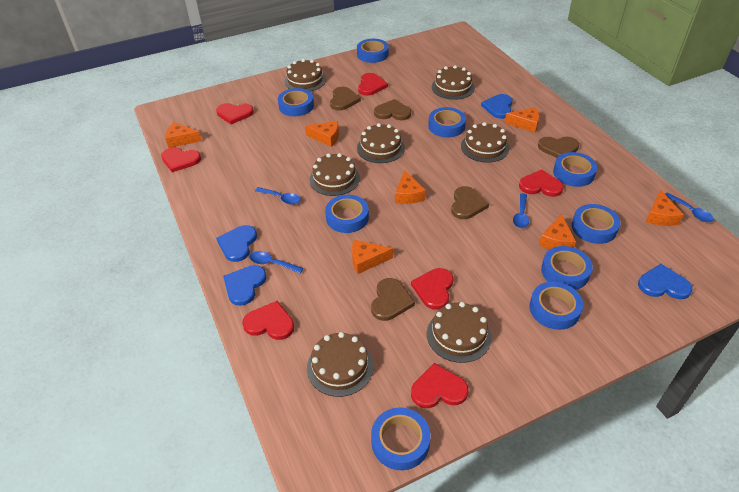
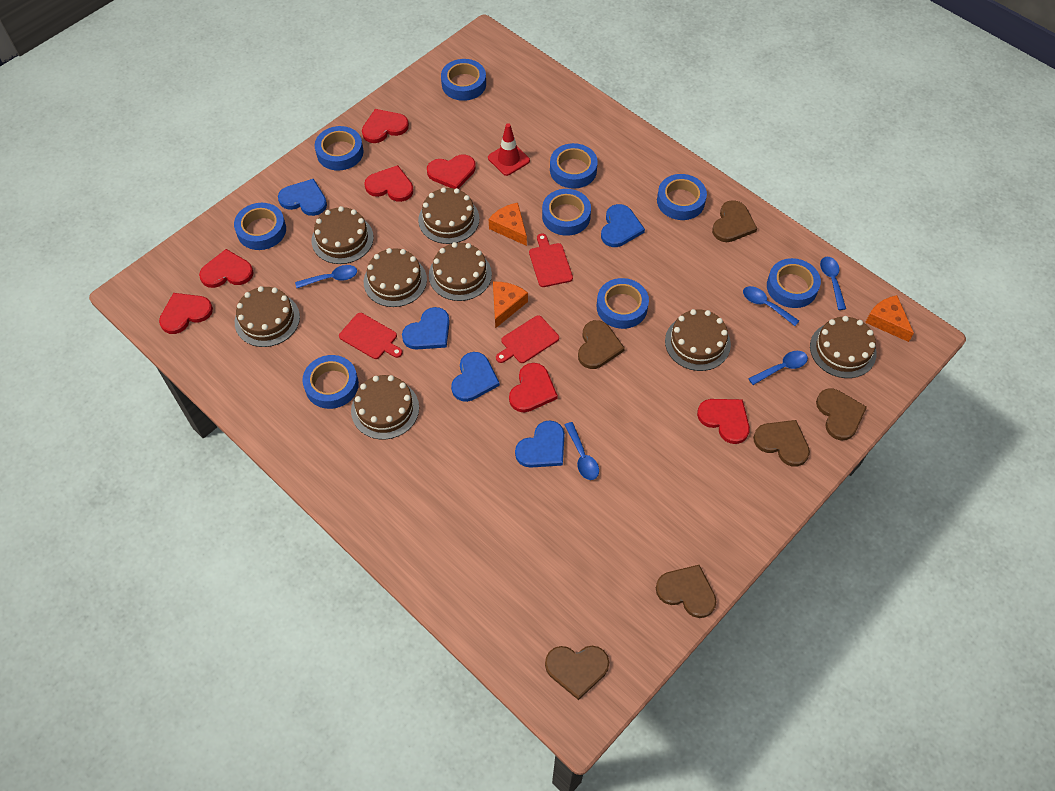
blue heart: [216,225,257,262] [223,265,267,306] [481,94,513,119] [638,264,693,299] = 4 -> [278,179,327,216] [402,307,450,350] [451,352,500,402] [515,420,565,468] [601,204,645,247] = 5
blue spoon: [249,251,303,273] [255,187,301,205] [513,193,529,228] [665,192,714,222] = 4 -> [295,265,357,288] [565,422,599,480] [743,286,799,326] [748,351,808,385] [820,257,846,310] = 5
brown cake: [284,59,326,91] [307,332,374,397] [309,153,360,196] [357,123,405,163] [427,302,492,363] [432,65,475,100] [461,122,510,162] = 7 -> [235,286,300,347] [312,206,374,264] [351,375,419,440] [364,248,427,307] [418,187,479,244] [429,242,492,301] [665,309,731,371] [810,316,877,378] = 8
brown heart: [330,87,361,111] [371,278,415,321] [374,99,411,120] [451,186,489,219] [538,137,579,158] = 5 -> [545,646,609,700] [578,320,625,369] [656,565,716,618] [712,200,757,242] [753,420,810,467] [816,389,867,440] = 6
orange cheese: [165,122,202,148] [305,121,339,147] [352,240,393,274] [395,170,426,204] [504,107,539,133] [539,214,576,249] [646,190,684,226] = 7 -> [489,203,527,246] [493,282,528,328] [865,295,914,342] = 3
red cutting board: none = 0 -> [339,313,403,359] [496,315,559,363] [529,234,573,287] = 3
red traffic cone: none = 0 -> [488,123,530,176] = 1

